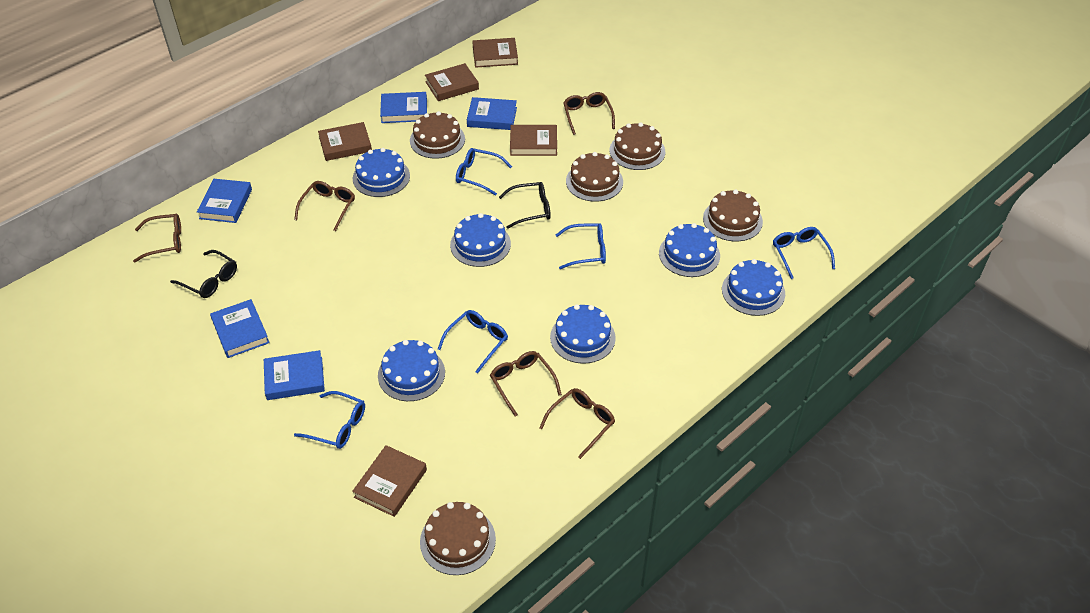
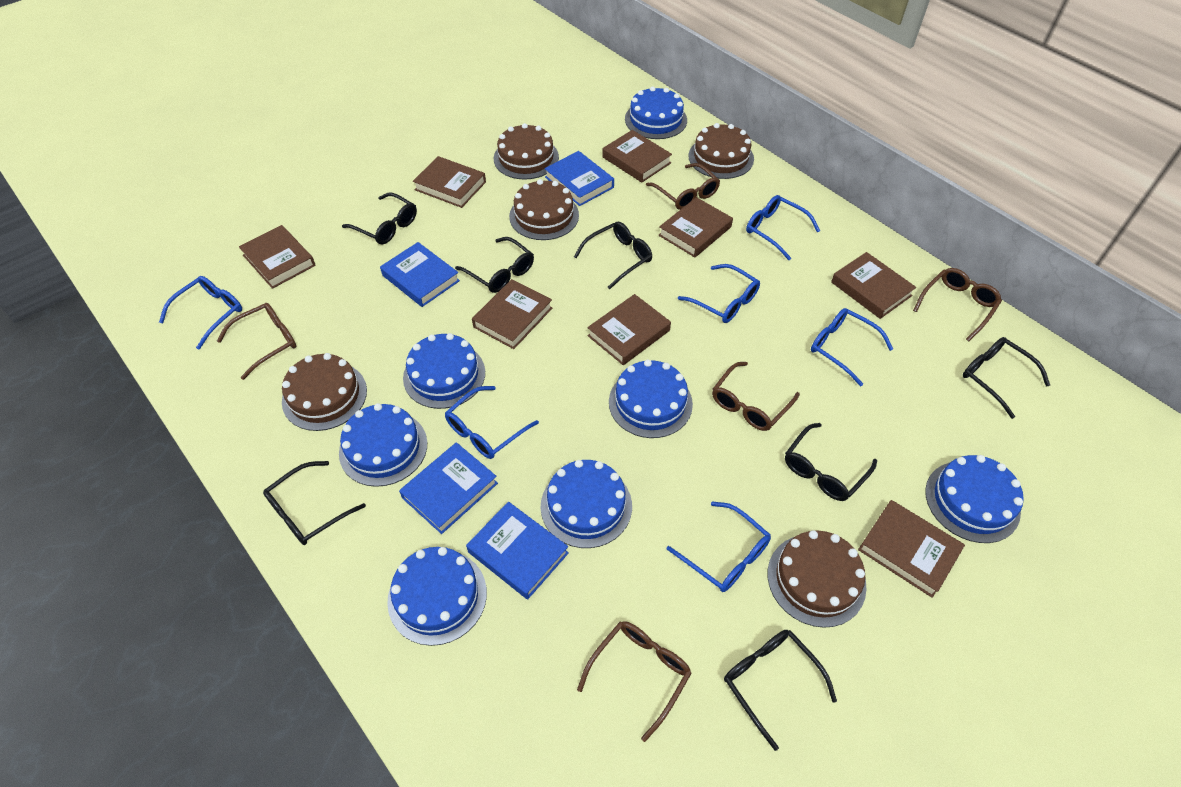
black glasses: [170,250,237,298] [499,182,551,229] = 2 -> [263,461,366,545] [342,193,417,244] [455,237,534,293] [574,221,652,289] [724,630,837,751] [785,423,877,501] [963,337,1050,419] = 7
blue book: [197,179,252,223] [210,299,270,358] [264,350,325,400] [380,92,427,123] [467,97,517,130] = 5 -> [380,242,460,307] [399,442,498,534] [466,502,569,599] [544,151,614,206] = 4
blue cake: [353,148,410,197] [378,340,445,401] [450,213,511,267] [550,304,616,364] [659,223,720,277] [722,259,785,316] = 6 -> [339,403,427,487] [387,547,487,646] [403,333,485,409] [541,460,632,548] [609,359,693,438] [625,86,687,139] [925,455,1024,543] = 7
blue glasses: [294,391,365,449] [438,310,508,374] [456,148,512,196] [556,223,606,269] [773,227,835,279] = 5 -> [159,276,242,349] [445,386,539,459] [667,501,771,592] [678,264,760,323] [746,195,820,260] [811,308,893,386] = 6
brown book: [318,122,372,161] [352,445,427,517] [425,63,479,101] [472,38,518,68] [510,125,557,156] = 5 -> [239,225,316,289] [413,156,486,208] [472,279,552,349] [587,294,671,365] [602,130,672,182] [659,197,733,257] [831,252,916,319] [858,500,965,598] = 8

